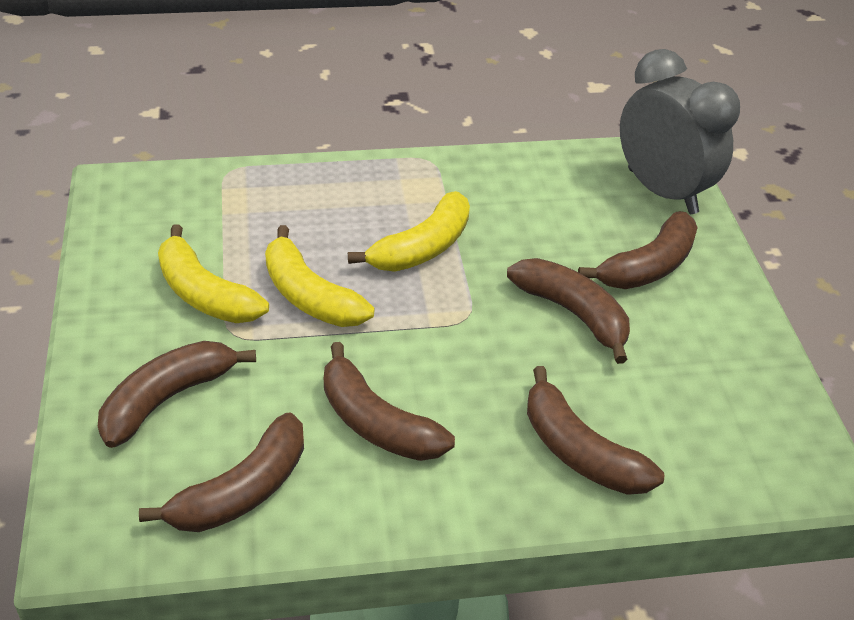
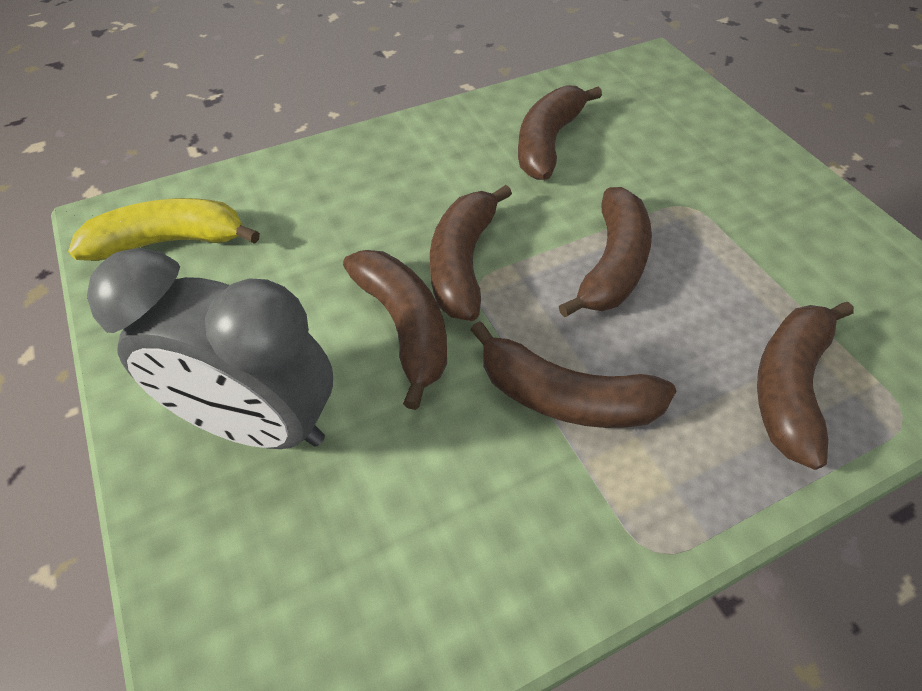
yellow banana: [158,224,269,323] [265,225,374,327] [348,191,470,272] = 3 -> [68,198,260,261] = 1

